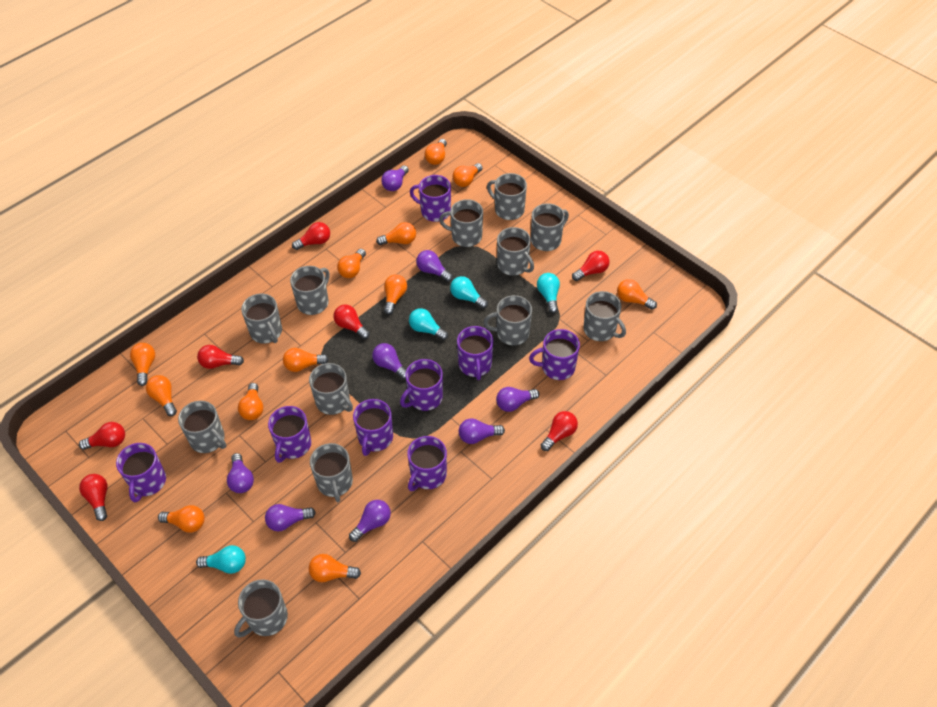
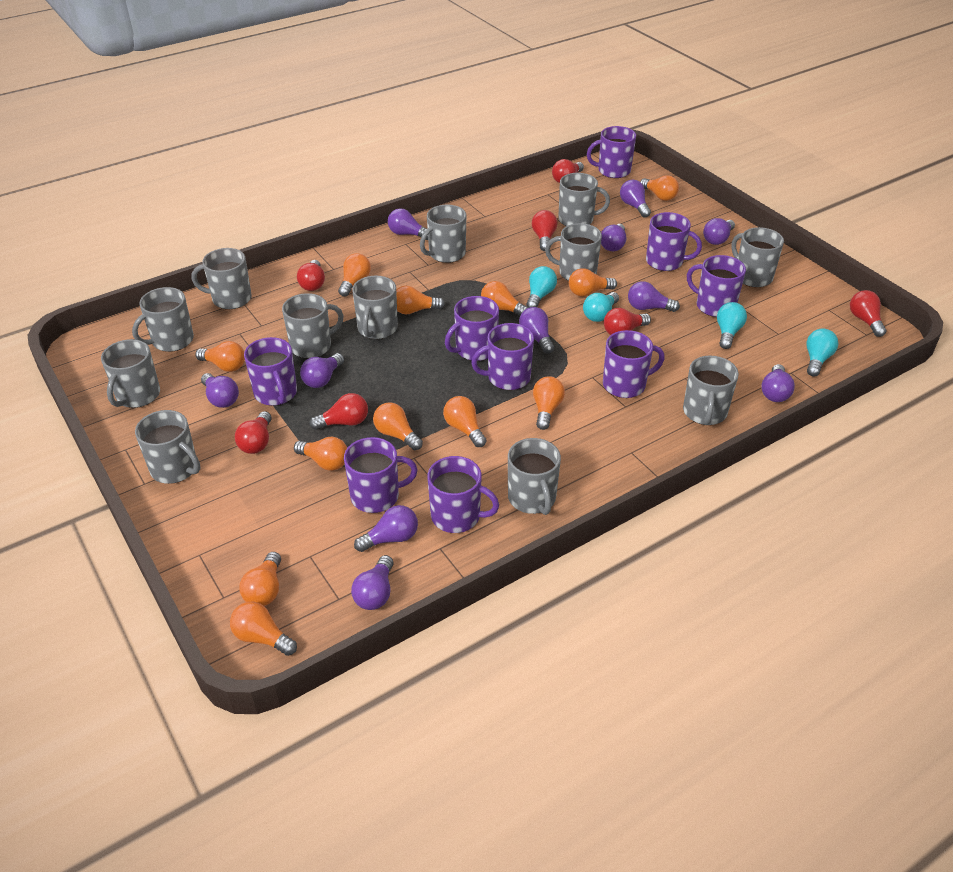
purple light bulb: [227,453,254,493] [265,504,316,531] [349,500,391,542] [372,343,406,379] [381,165,409,191] [416,250,453,282] [459,418,505,444] [496,387,539,412] = 8 -> [201,373,239,408] [300,353,344,388] [351,555,394,610] [354,505,418,552] [388,208,428,240] [519,307,554,354] [601,224,626,251] [620,179,651,218] [628,281,680,312] [703,218,735,245] [761,364,795,402] = 11
purple mug: [116,443,166,502] [268,406,311,463] [353,399,393,456] [400,359,443,411] [407,436,447,491] [410,175,451,222] [457,326,493,380] [529,329,580,380] = 8 -> [244,337,297,406] [344,437,418,513] [427,456,499,533] [445,296,499,361] [471,323,534,390] [587,126,636,178] [603,330,665,398] [646,212,702,271] [687,255,746,317] = 9

